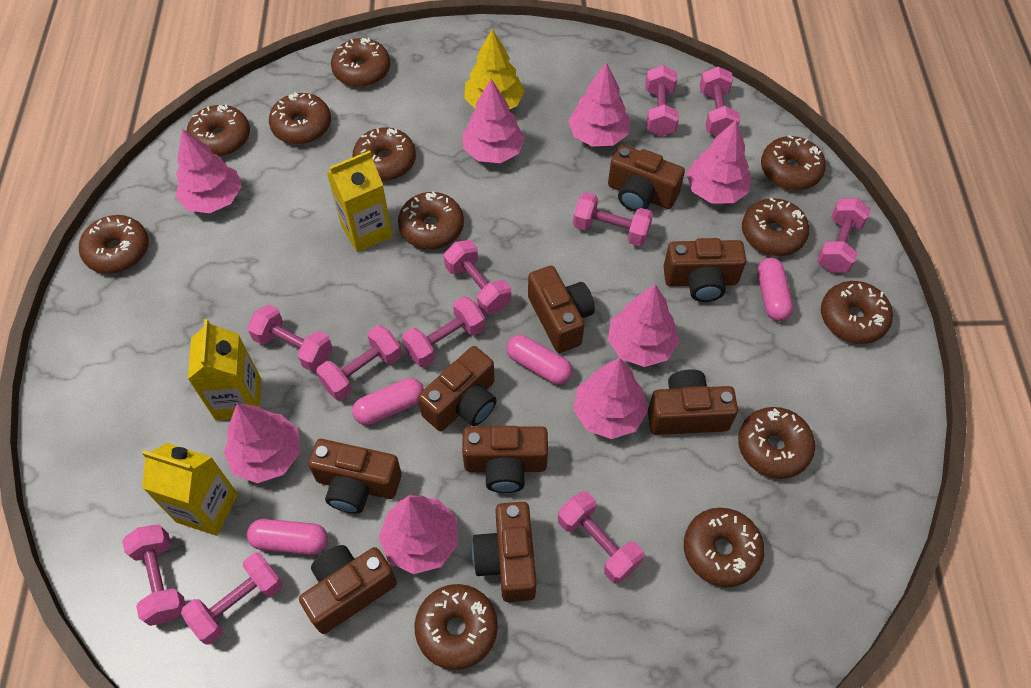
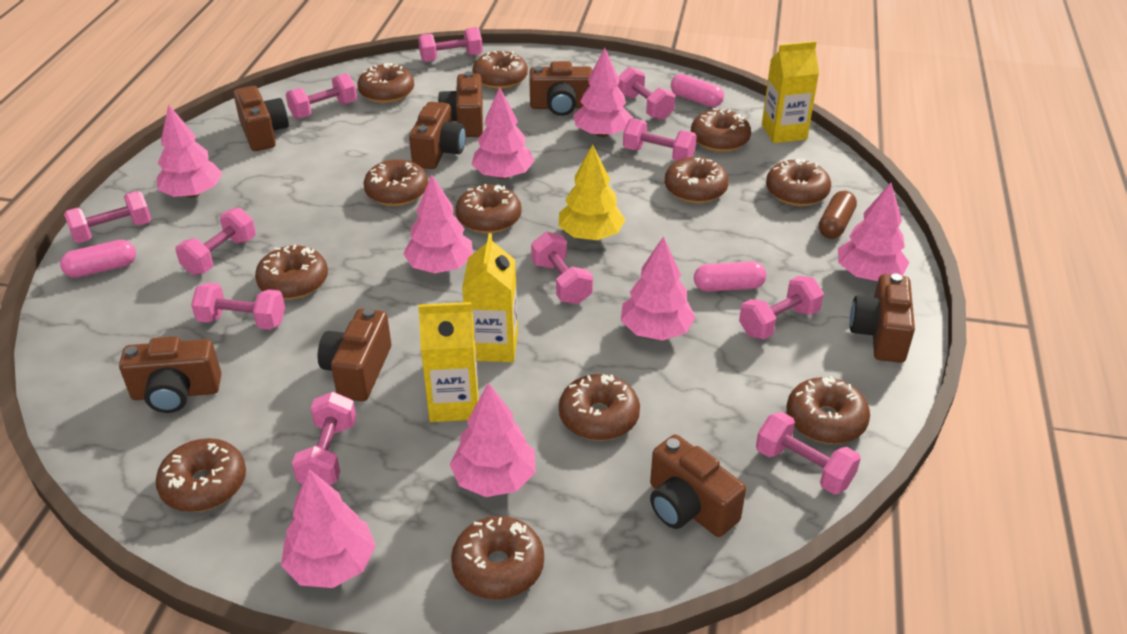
brown camera: [299,545,397,634] [308,439,402,513] [418,346,497,431] [462,426,548,493] [472,502,537,602] [528,266,595,353] [608,145,685,212] [648,369,738,435] [663,238,746,302] = 9 -> [119,336,221,413] [233,86,289,151] [318,308,391,401] [409,101,466,169] [438,71,483,137] [529,61,593,116] [650,434,746,537] [850,273,915,363] = 8
brown capsule: none = 0 -> [819,191,857,239] = 1
pink capsule: [247,519,328,555] [352,378,424,425] [506,335,572,385] [757,258,793,321] = 4 -> [60,240,136,278] [671,74,724,107] [694,261,766,292] = 3

